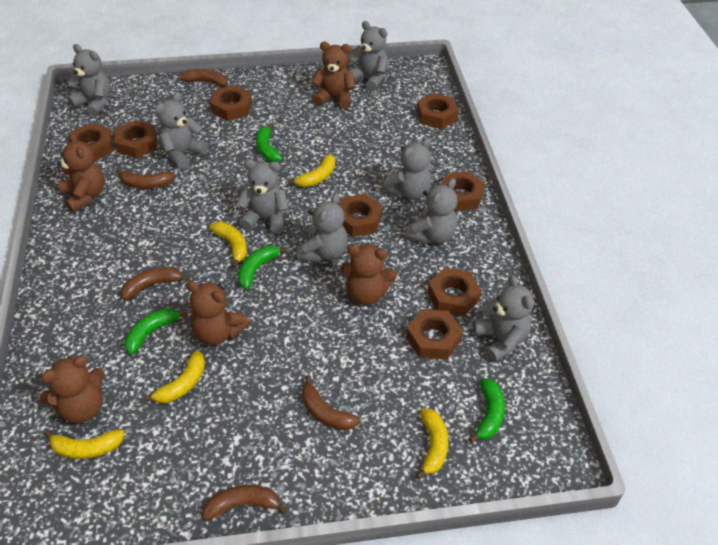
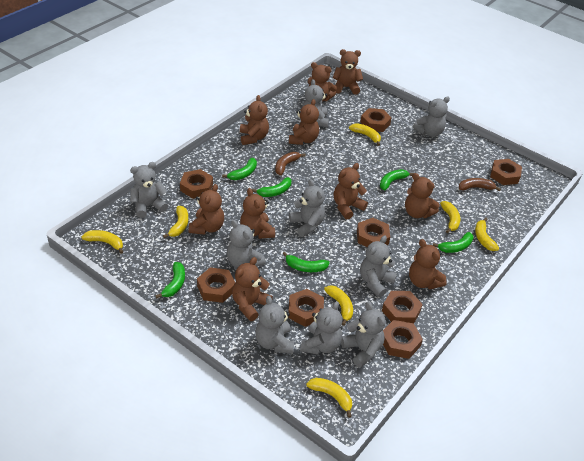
brown banana: [116,168,175,189] [121,267,189,300] [180,69,229,88] [202,485,288,521] [302,375,360,430] = 5 -> [275,152,306,175] [459,178,501,191] = 2
brown teddy bear: [39,356,104,423] [57,133,105,212] [186,281,250,345] [311,42,356,109] [341,244,397,305] = 5 -> [189,184,224,235] [232,257,273,321] [240,95,269,145] [240,188,275,239] [289,99,319,145] [307,62,337,102] [332,49,363,95] [334,163,368,219] [405,173,439,218] [409,239,447,289] = 10
green banana: [125,308,188,355] [238,246,287,289] [256,123,282,162] [469,378,505,443] = 4 -> [156,262,185,298] [222,158,257,180] [252,177,291,197] [283,252,330,272] [380,169,414,190] [433,232,473,253] = 6
grey teddy bear: [67,44,111,116] [155,92,208,169] [236,159,289,233] [297,193,348,263] [348,21,388,91] [382,138,432,200] [405,178,458,244] [473,275,534,362] = 8 -> [130,162,168,218] [227,220,266,268] [255,296,294,353] [289,179,325,237] [300,301,342,355] [302,79,329,127] [341,301,386,368] [360,236,397,297] [413,97,450,137] = 9
yellow banana: [44,429,125,459] [143,351,205,403] [209,222,247,268] [288,154,335,187] [416,408,448,480] = 5 -> [81,230,123,254] [163,206,188,238] [306,378,352,418] [324,285,353,326] [349,123,381,146] [440,201,460,233] [475,218,499,251] = 7

